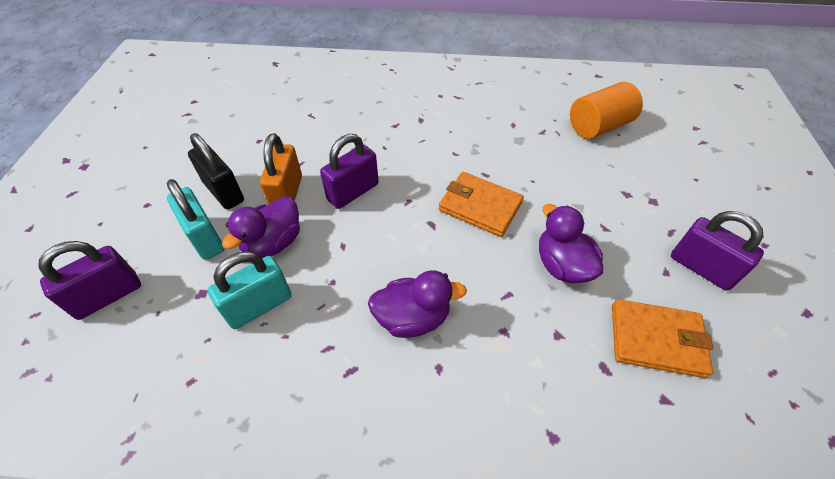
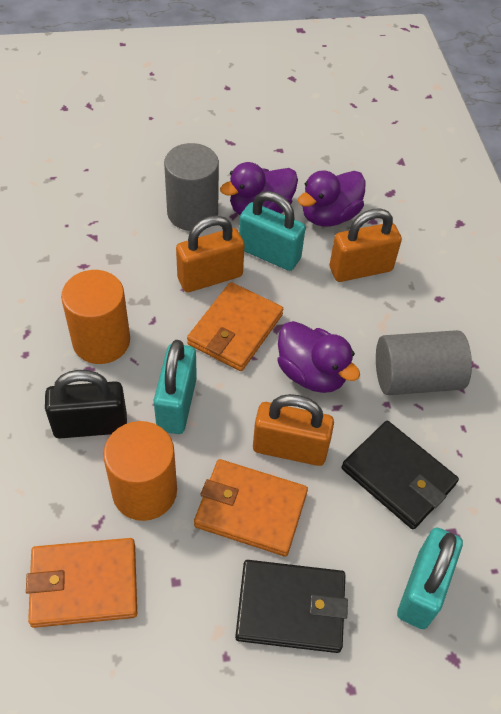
black wallet: none = 0 -> [235,560,348,653] [342,421,459,529] = 2
grey cylinder: none = 0 -> [164,143,219,231] [376,330,472,395] = 2
orange cylinder: [570,82,643,139] = 1 -> [61,270,130,364] [103,421,177,521] = 2
orange padlock: [260,134,302,204] = 1 -> [176,215,245,292] [253,394,334,466] [330,208,402,282] = 3
orange wallet: [439,172,524,237] [612,299,713,378] = 2 -> [26,538,137,628] [187,282,283,371] [194,459,308,557] = 3
purple padlock: [38,241,141,320] [320,134,379,209] [671,211,764,291] = 3 -> none = 0
turquoise padlock: [167,179,224,260] [208,251,292,329] = 2 -> [154,340,197,434] [239,191,306,271] [397,527,463,629] = 3

